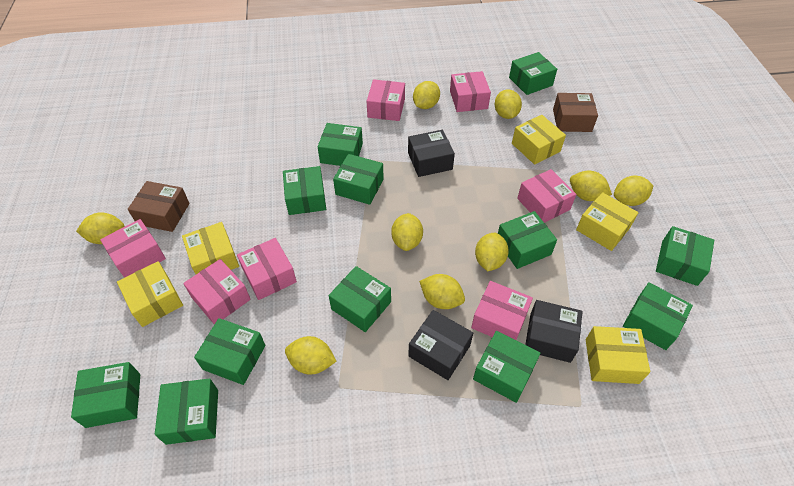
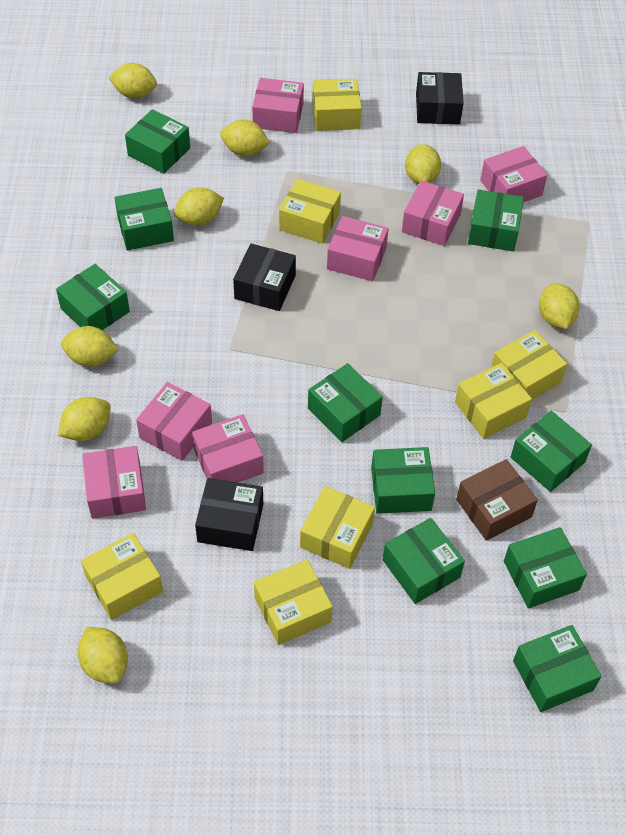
brown box: [128,181,190,232] [553,93,598,132] = 2 -> [456,459,538,541] = 1
green box: [71,362,140,428] [155,378,218,445] [194,318,266,385] [283,166,326,215] [318,123,363,166] [329,266,391,332] [333,154,384,205] [473,331,541,403] [498,211,557,269] [509,52,557,95] [623,282,693,350] [656,226,714,286] = 12 -> [56,264,130,330] [114,188,174,250] [125,109,190,174] [308,363,383,442] [371,447,435,514] [383,518,465,604] [468,190,524,251] [504,527,587,608] [511,411,592,492] [513,625,602,712] = 10
yellow box: [117,261,183,327] [182,222,239,274] [512,115,566,165] [576,192,639,251] [586,326,650,384] = 5 -> [81,533,163,620] [254,559,333,645] [279,179,341,244] [300,486,375,569] [312,79,362,131] [455,363,532,439] [491,330,567,400] = 7
yellow lemon: [76,212,124,244] [285,336,337,374] [391,213,423,251] [413,81,440,109] [419,274,465,309] [475,233,509,271] [495,89,522,119] [570,171,612,201] [614,175,653,206] = 9 -> [58,397,111,441] [61,326,119,367] [78,627,128,684] [108,63,157,98] [174,187,224,226] [220,120,270,156] [405,144,441,184] [539,283,579,329] = 8

